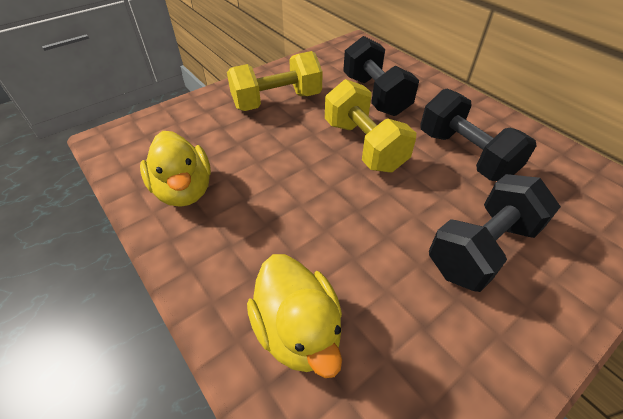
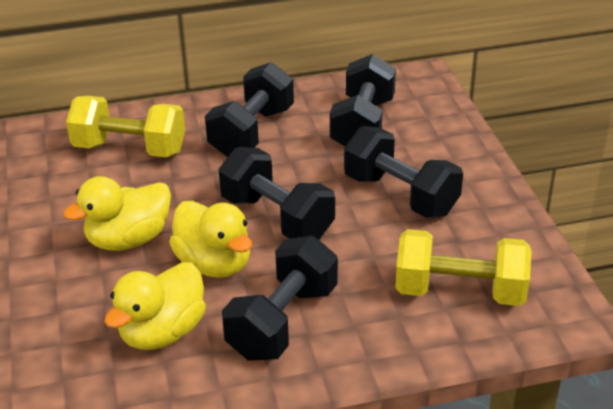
black dumbbell: [343,36,419,116] [420,89,537,181] [429,174,561,292] = 3 -> [205,62,294,157] [219,147,335,240] [222,236,338,361] [330,54,396,146] [344,126,463,218] = 5
yellow duck: [140,131,211,207] [247,254,342,378] = 2 -> [63,176,171,251] [104,262,206,350] [169,201,252,278] = 3

